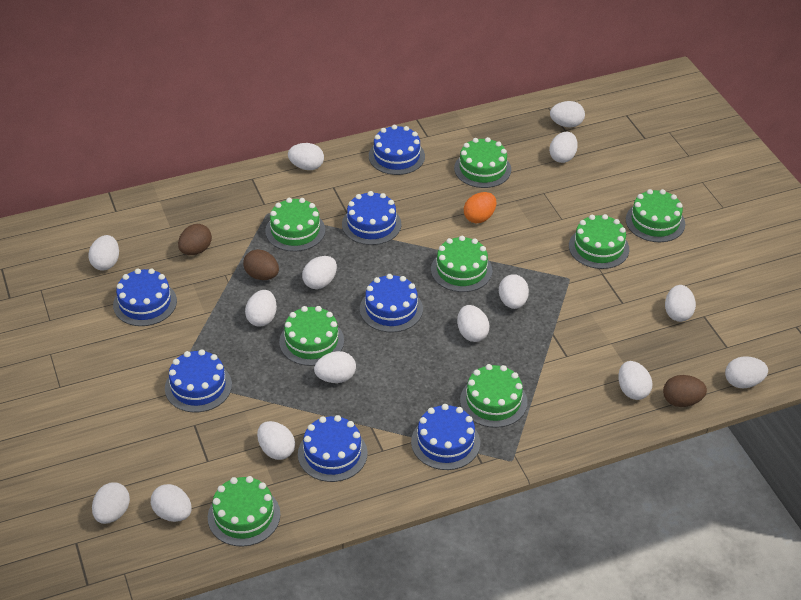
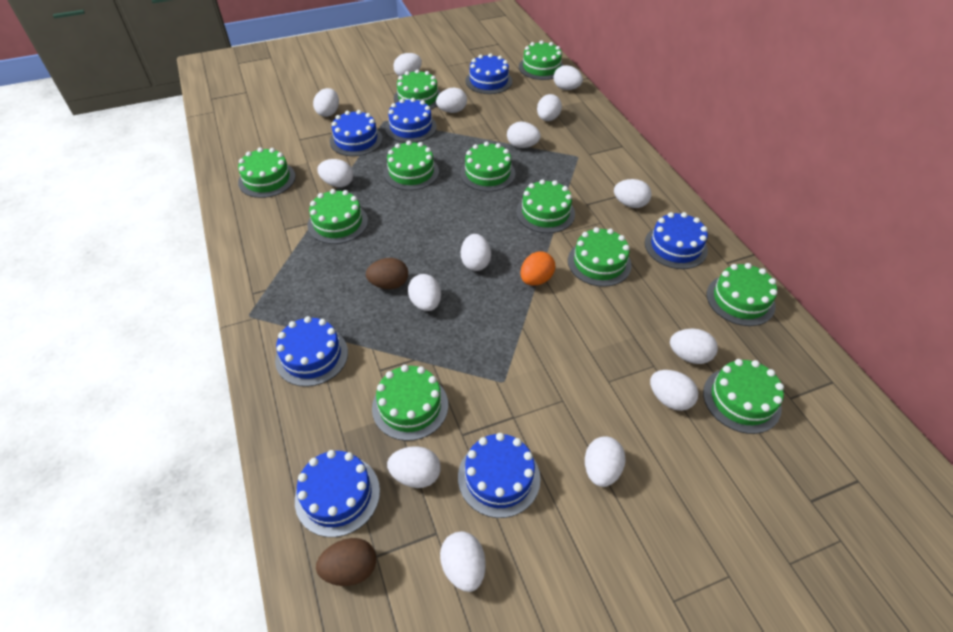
brown egg: [178,224,212,255] [243,249,279,280] [663,375,707,407] = 3 -> [316,538,376,586] [366,258,408,289] = 2
green cake: [208,476,280,547] [265,198,325,252] [279,306,344,366] [431,236,493,292] [454,137,511,188] [460,364,527,428] [569,214,629,269] [626,189,685,242] = 8 -> [238,147,296,198] [308,189,368,244] [372,365,448,441] [384,141,439,190] [394,69,441,109] [460,142,516,192] [516,179,575,233] [519,41,564,80] [568,227,631,287] [703,359,784,434] [706,263,777,326] = 11

